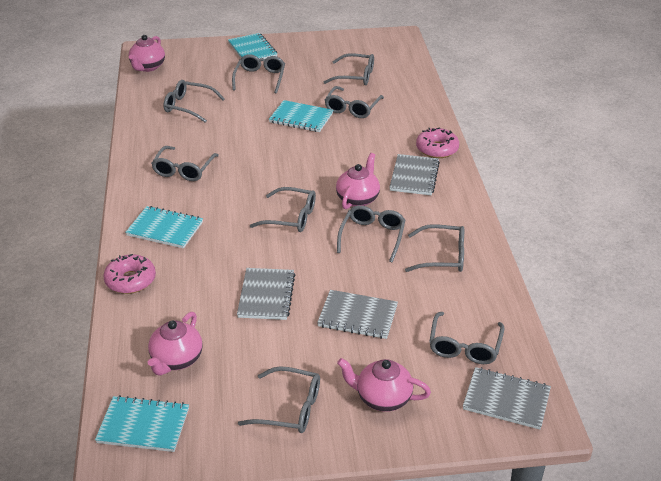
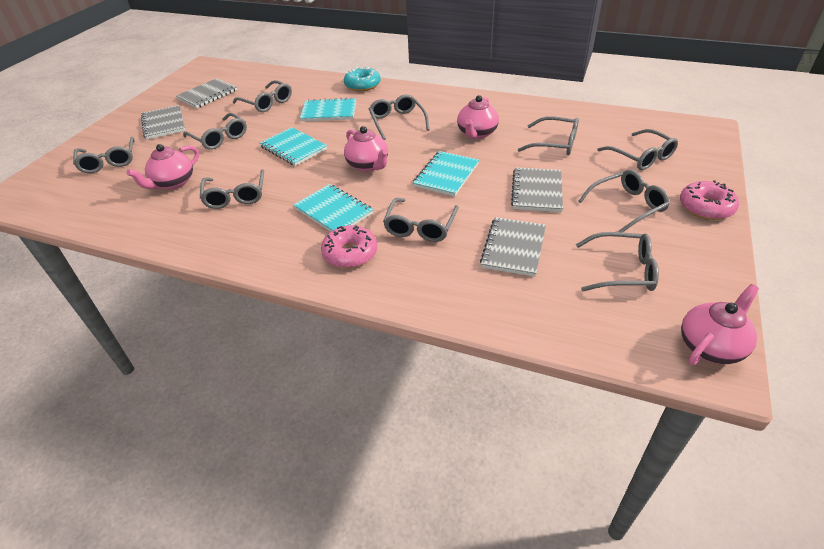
turquoise donut: none = 0 -> [344,67,381,91] = 1

